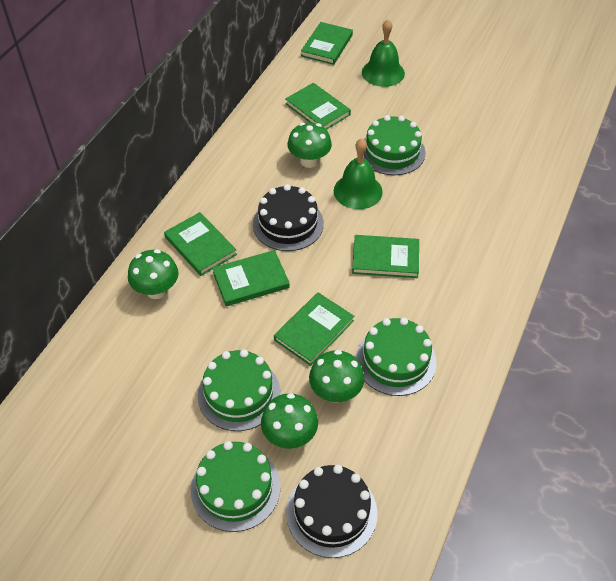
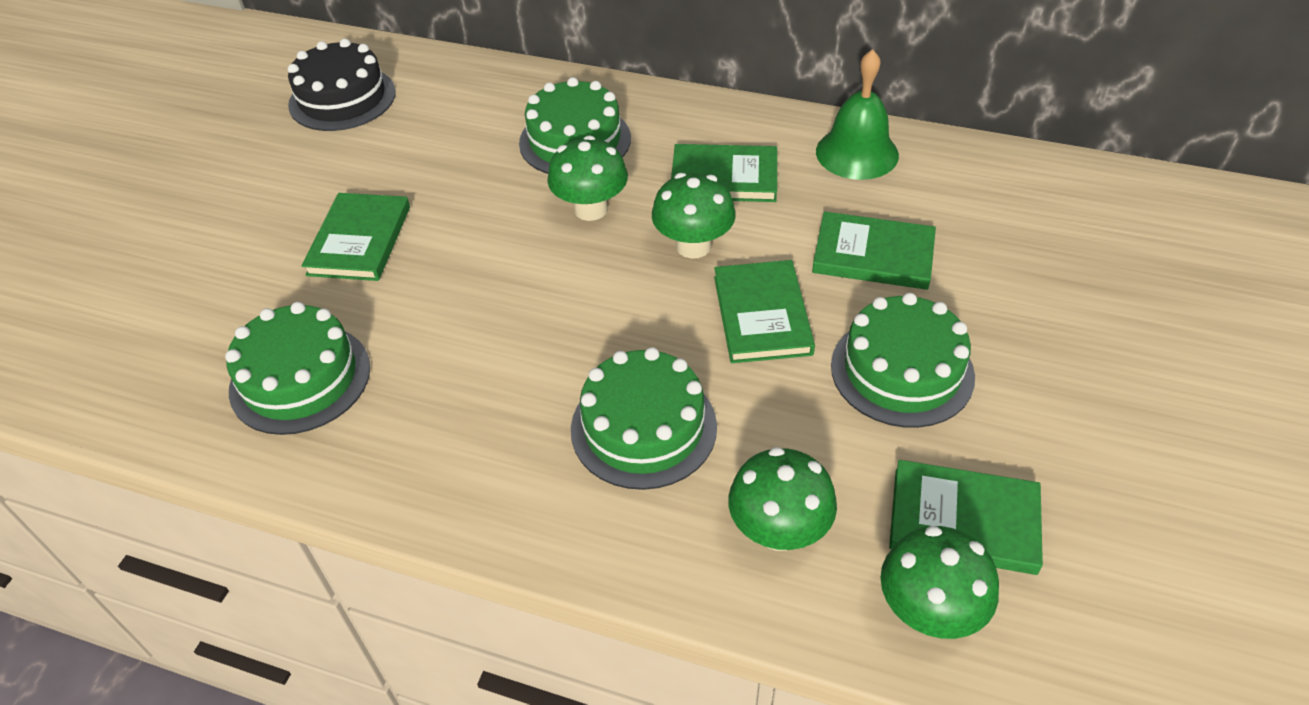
black cake: [253,184,324,251] [286,465,377,558] = 2 -> [288,39,396,131] = 1
green bell: [334,138,383,209] [362,19,405,87] = 2 -> [816,49,899,180] = 1
green book: [164,212,237,276] [212,250,290,306] [274,292,354,366] [285,83,351,130] [301,22,353,65] [352,235,419,278] = 6 -> [302,193,410,281] [671,144,777,202] [714,260,815,363] [812,212,936,290] [889,460,1043,575] = 5

